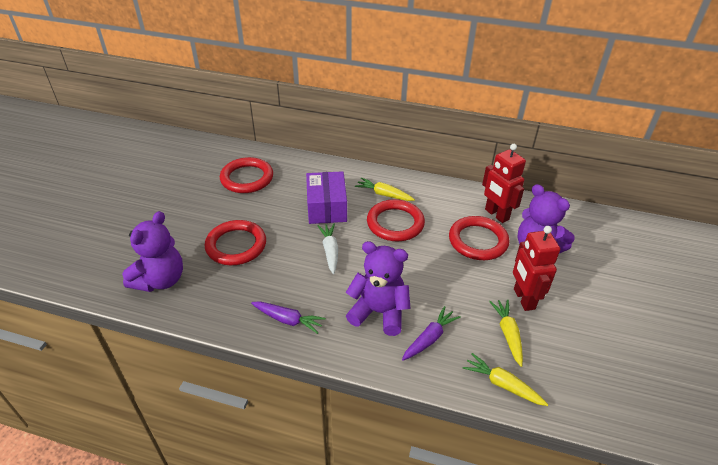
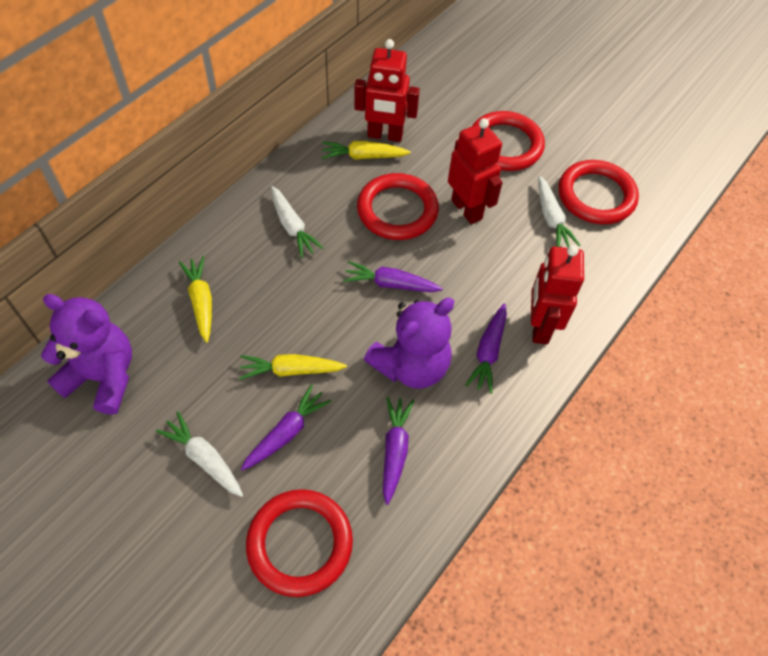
purple box: [306,171,347,224] = 1 -> none = 0
purple carrot: [251,301,326,334] [402,306,461,361] = 2 -> [241,384,332,471] [343,261,443,292] [383,397,414,505] [465,304,507,394] = 4
purple teddy bear: [122,211,183,292] [346,241,411,336] [517,184,575,254] = 3 -> [41,294,132,415] [364,298,454,389] = 2
red robot: [482,144,526,223] [513,226,560,311] = 2 -> [355,39,420,142] [448,118,503,224] [531,245,584,344] = 3
white carrot: [318,224,338,274] = 1 -> [156,412,243,497] [271,186,323,258] [538,176,581,247] = 3

